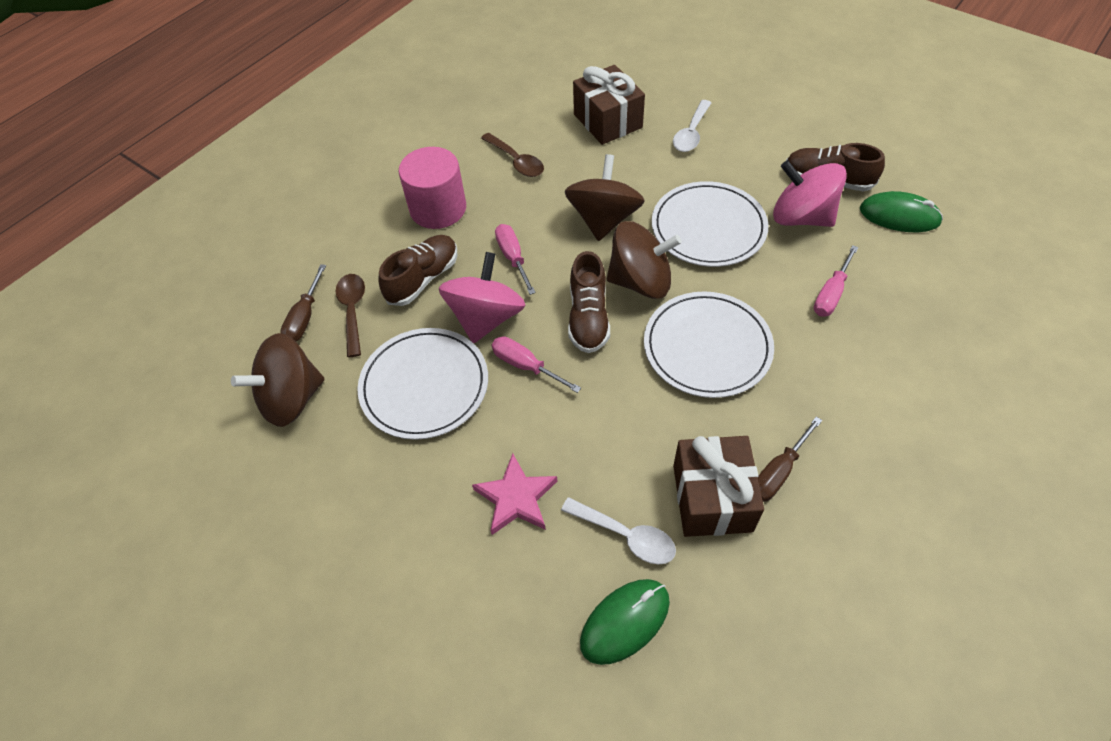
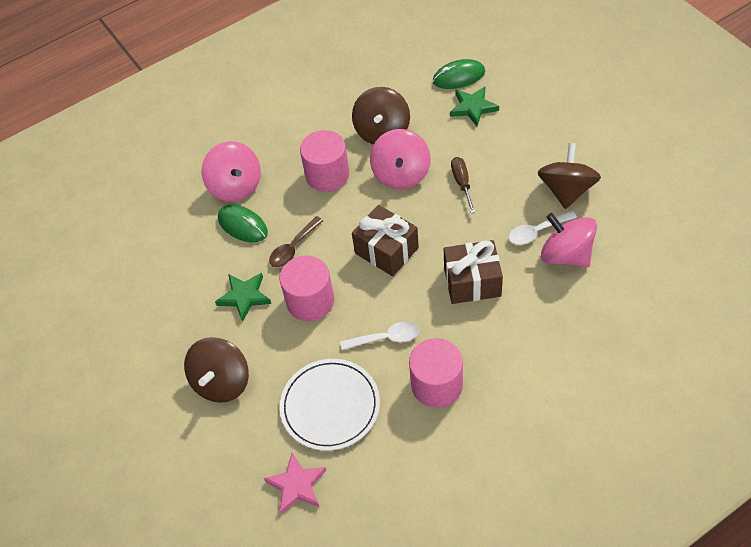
brown screwdriver: [280,264,326,341] [758,417,822,502] = 2 -> [451,157,475,213] = 1
brown shoe: [378,235,457,306] [568,251,610,353] [786,143,885,191] = 3 -> none = 0
brown spoon: [335,274,365,357] [481,133,544,177] = 2 -> [269,216,323,267] = 1
green star: none = 0 -> [215,273,271,322] [450,86,499,126] = 2
pink cylinder: [399,147,466,229] = 1 -> [280,255,334,321] [300,130,349,192] [409,338,463,408] = 3
pink screwdriver: [492,336,581,393] [495,224,536,295] [814,245,858,317] = 3 -> none = 0
pink spinning top: [439,252,526,343] [773,160,847,227] = 2 -> [201,141,261,202] [370,129,431,189] [541,213,597,267] = 3
white plate: [357,328,488,440] [644,291,774,398] [652,181,769,267] = 3 -> [280,359,380,451] = 1

